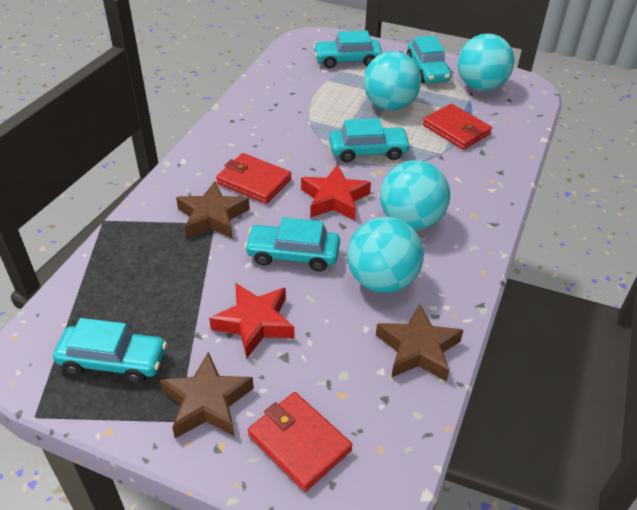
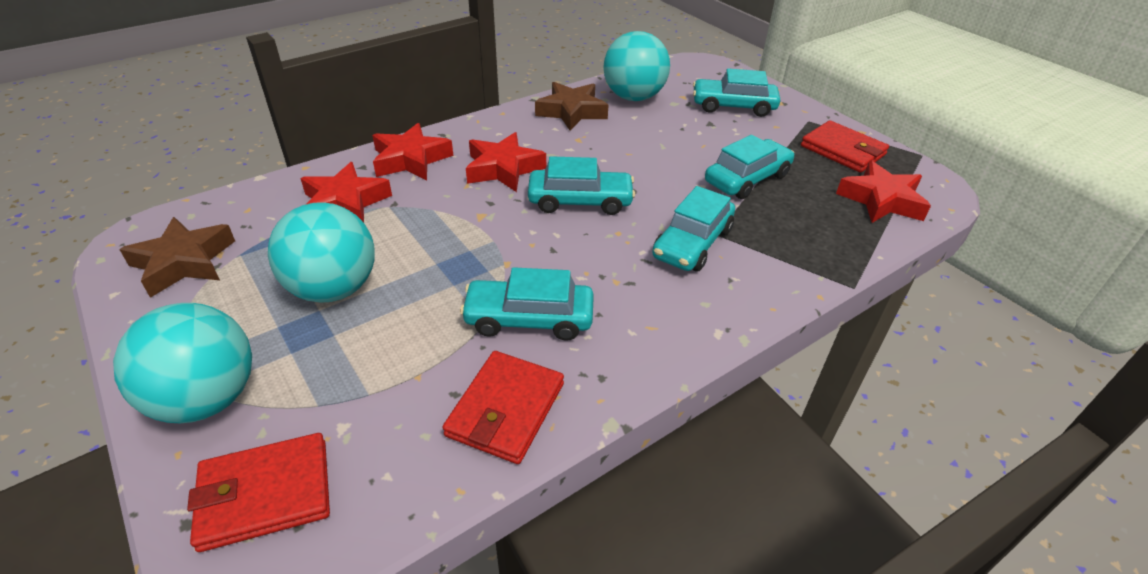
brown star: [160,352,254,438] [176,181,250,239] [376,303,463,382] = 3 -> [119,217,235,298] [535,82,609,131] = 2
red star: [209,283,294,358] [301,164,371,220] = 2 -> [300,162,392,222] [372,123,453,180] [466,132,546,192] [836,161,931,223] = 4
turquoise ball: [347,217,424,293] [363,51,421,110] [380,160,450,230] [458,34,514,91] = 4 -> [113,303,252,423] [268,202,375,303] [603,31,670,101] = 3

